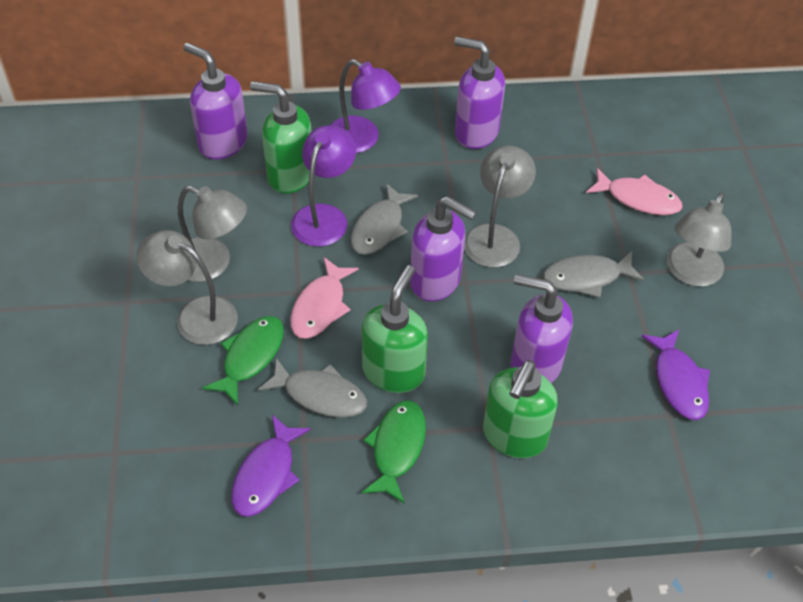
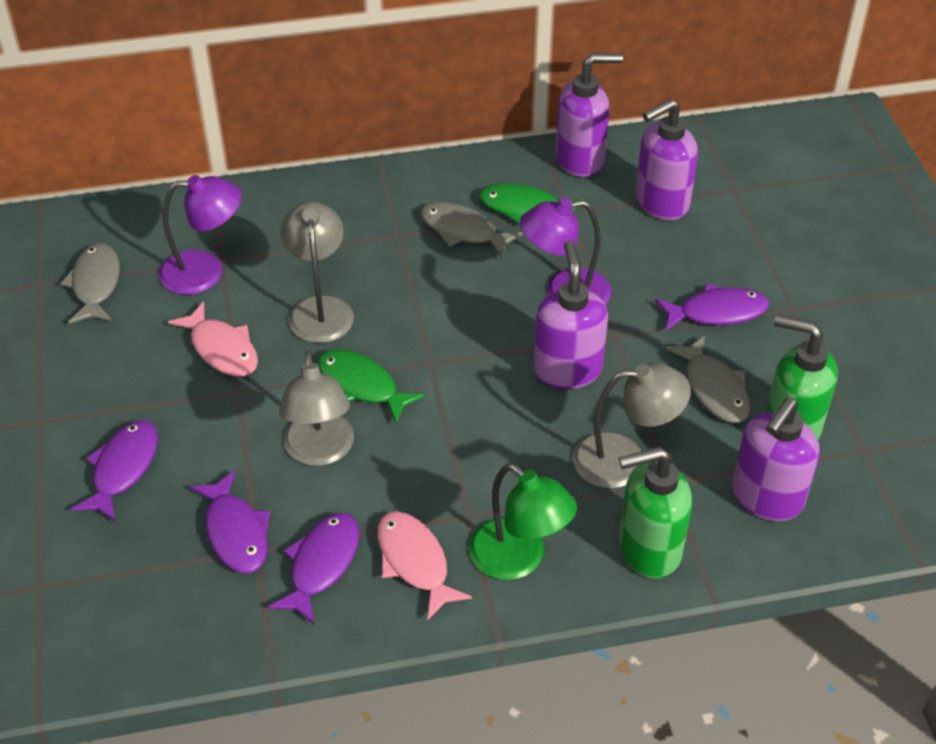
green lamp: none = 0 -> [469,463,577,580] = 1
green soap dispenser: [250,81,311,194] [362,265,428,393] [483,360,558,458] = 3 -> [619,447,692,578] [765,315,837,440] = 2
grey lamp: [136,230,238,345] [178,186,247,282] [464,146,536,268] [666,192,732,287] = 4 -> [279,351,354,466] [280,202,354,343] [573,363,691,488] = 3
purple fish: [231,415,311,517] [641,330,710,420] = 2 -> [71,421,158,521] [189,470,270,573] [268,513,359,625] [655,284,769,331] = 4

